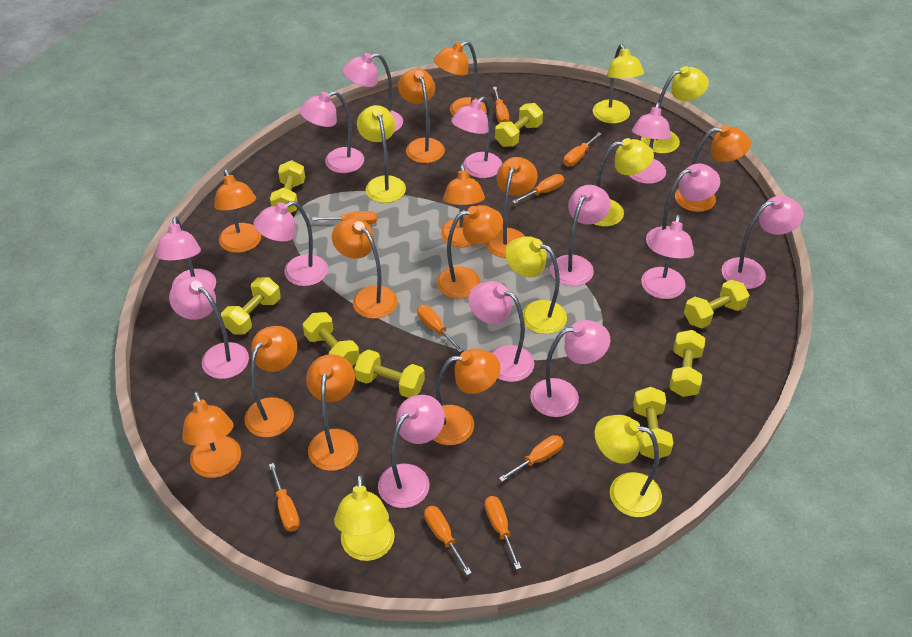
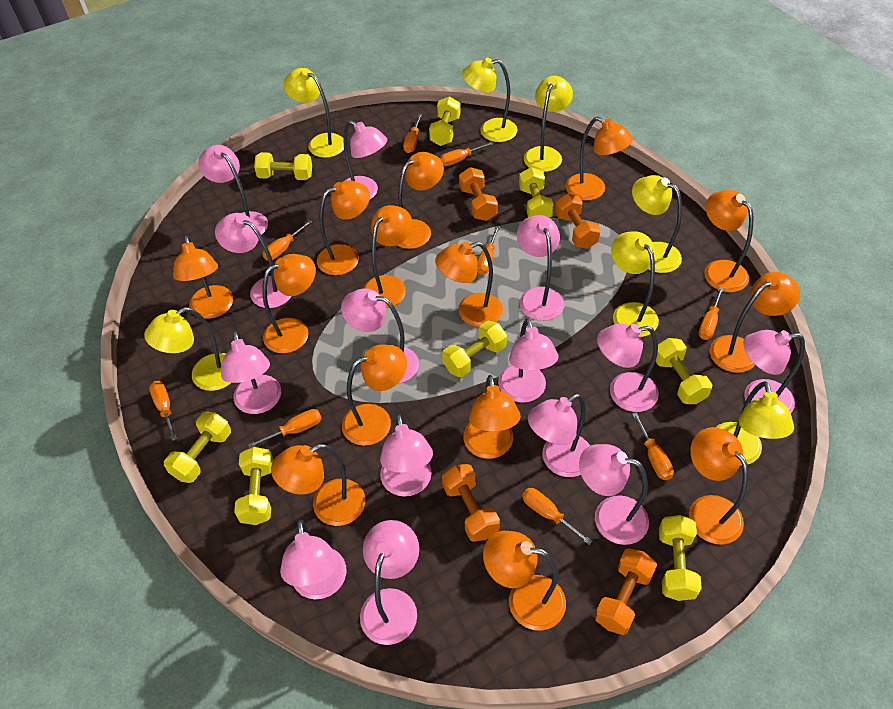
orange dumbbell: none = 0 -> [442,464,500,542] [459,167,498,221] [555,194,601,249] [595,548,657,635] = 4
orange lamp: [182,391,241,478] [214,169,261,253] [245,326,297,438] [306,354,358,471] [332,218,398,319] [398,68,445,163] [433,349,501,445] [434,41,487,116] [437,205,503,299] [441,164,485,247] [486,157,537,258] [675,125,751,212] = 12 -> [173,235,233,319] [263,254,316,353] [271,444,365,526] [317,180,370,275] [342,344,407,446] [363,205,413,308] [397,152,444,249] [435,242,503,327] [463,375,521,459] [483,531,566,631] [565,117,633,201] [689,427,748,545] [704,190,753,292] [710,272,800,373] = 14

